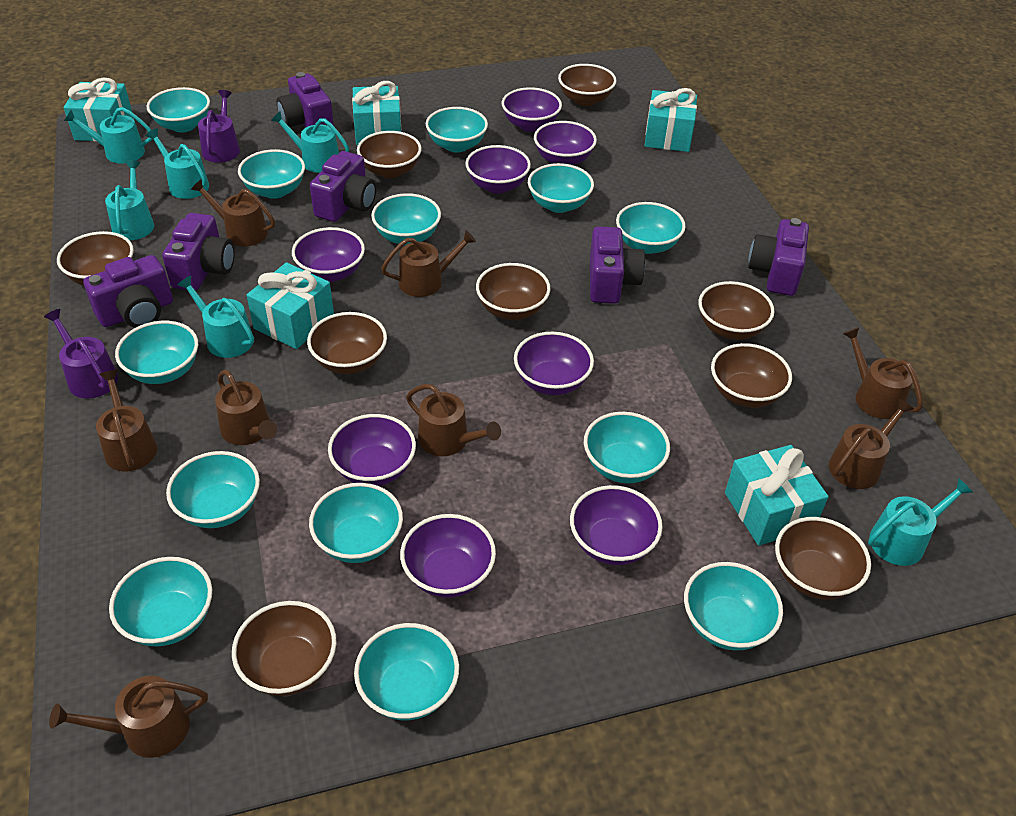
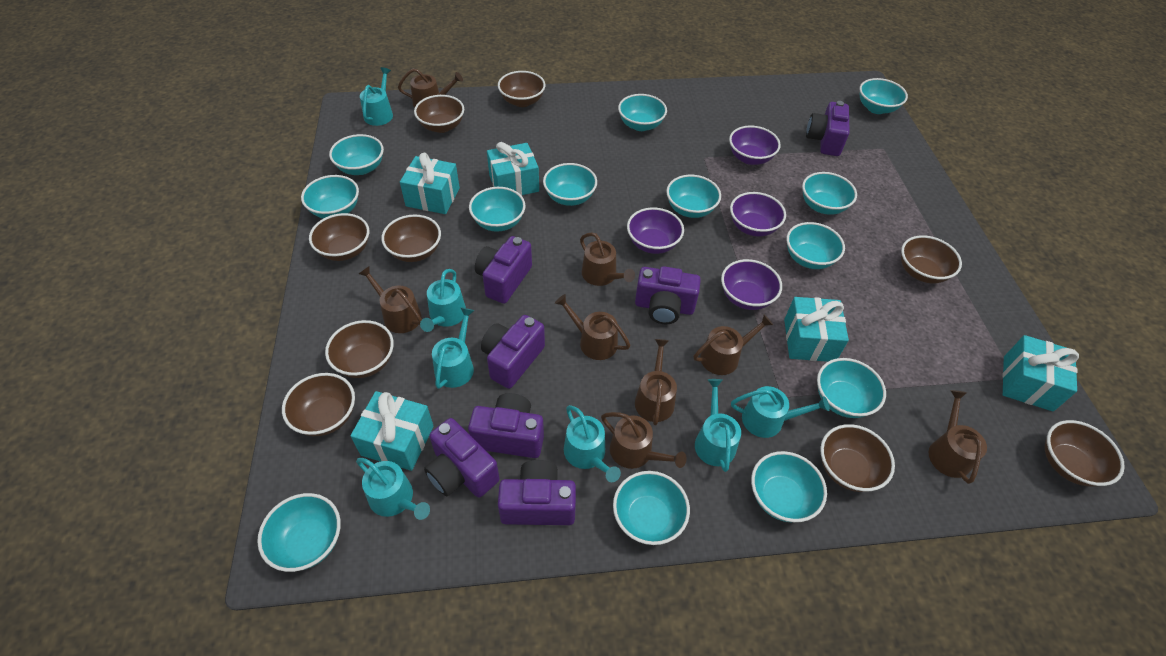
purple bowl: [292,227,365,282] [328,414,416,486] [400,514,496,598] [465,145,531,193] [502,87,562,132] [514,332,594,395] [534,121,597,165] [570,485,663,565] = 8 -> [627,207,684,254] [721,259,782,310] [729,126,781,165] [730,192,786,237] = 4
purple camera: [83,255,173,328] [162,213,235,291] [277,72,334,128] [310,151,376,222] [590,226,645,304] [748,218,809,296] = 6 -> [424,418,499,497] [468,393,544,458] [475,236,532,304] [481,315,545,389] [498,460,576,525] [635,266,701,324] [806,101,850,156] = 7
purple watering can: [44,309,118,399] [198,90,240,163] = 2 -> none = 0
turquoise watering can: [64,107,152,163] [105,160,154,240] [146,128,209,199] [177,276,254,358] [271,111,349,173] [868,478,974,566] = 6 -> [356,458,430,520] [360,67,393,126] [420,269,466,332] [432,308,474,389] [564,405,621,482] [695,379,741,472] [731,386,830,438] = 7

